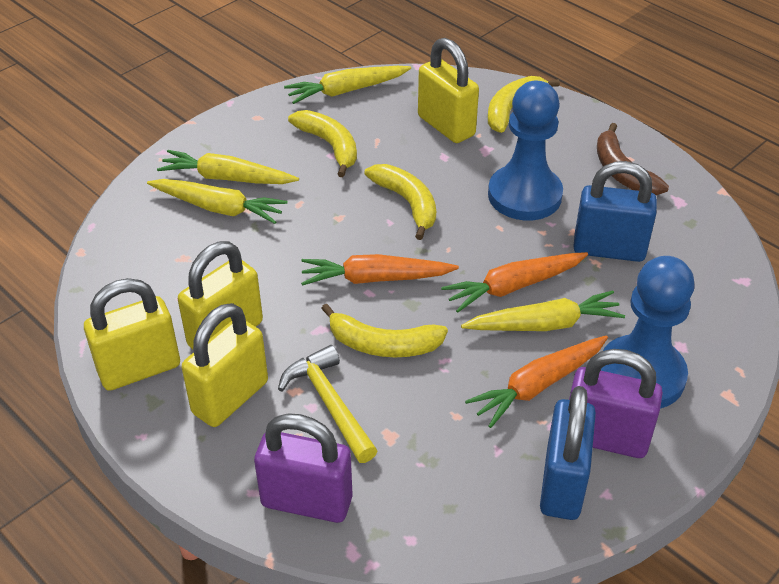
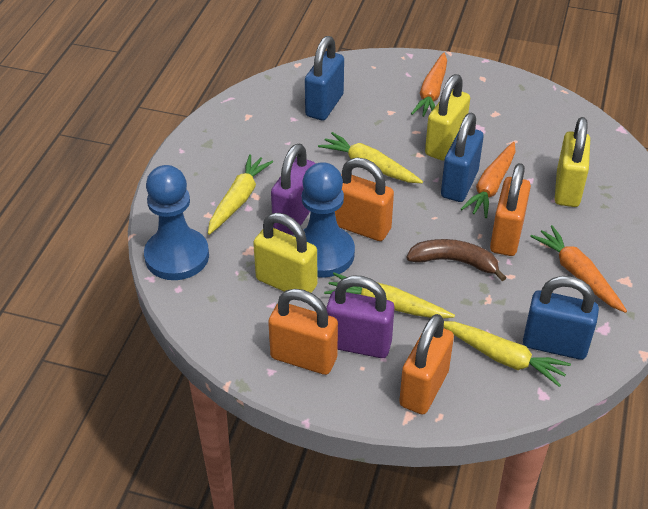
blue padlock: [540,386,596,520] [573,161,657,262] = 2 -> [305,36,344,120] [441,113,484,202] [523,276,599,360] = 3
orange padlock: none = 0 -> [268,289,338,375] [335,158,394,241] [399,314,454,415] [490,163,531,256] = 4
yellow banana: [288,110,357,177] [321,304,448,357] [364,164,436,240] [488,76,560,133] = 4 -> none = 0
yellow hammer: [278,345,378,463] = 1 -> none = 0
yellow padlock: [84,278,180,391] [178,241,263,349] [182,303,268,427] [418,38,479,143] = 4 -> [253,213,317,293] [425,74,470,161] [555,117,590,207] = 3

